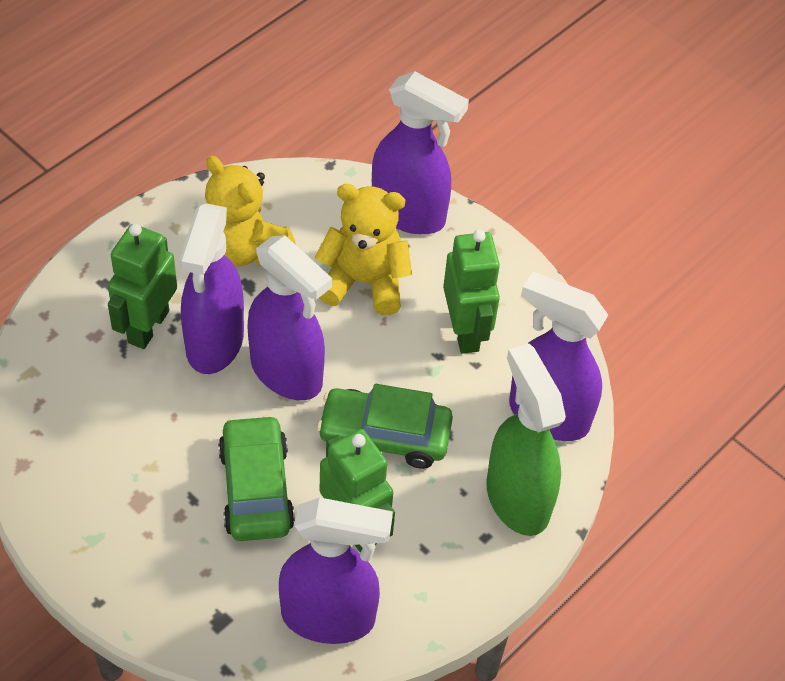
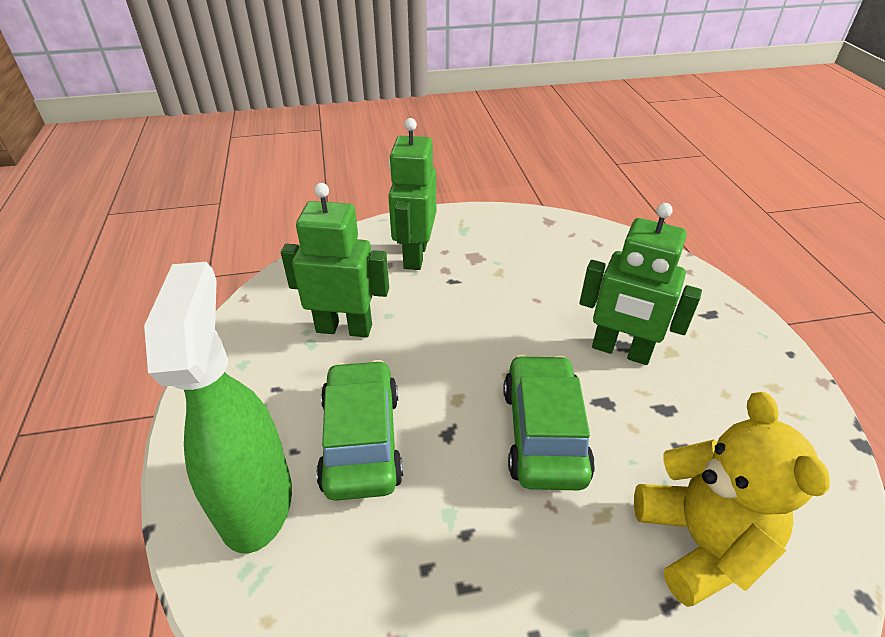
purple spray bottle: [179,203,244,374] [248,235,332,400] [279,497,393,644] [372,71,469,234] [509,272,608,441] = 5 -> none = 0
yellow teddy bear: [205,156,296,267] [315,184,412,315] = 2 -> [634,392,830,607] = 1

